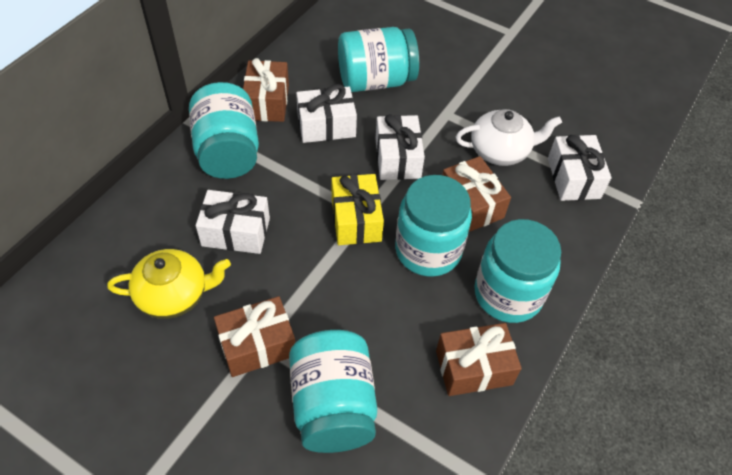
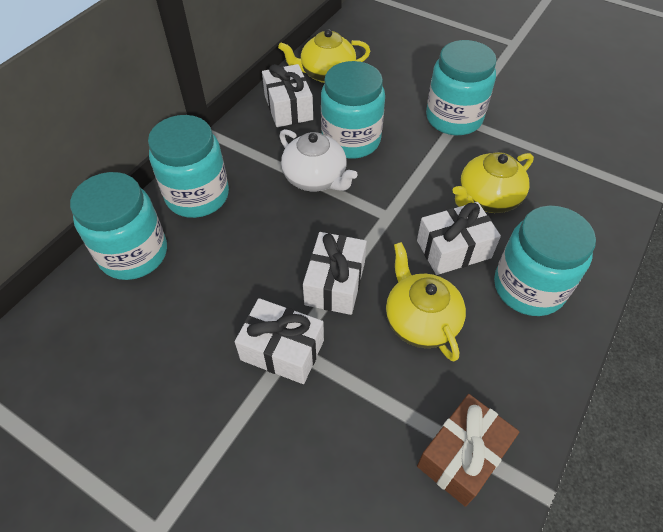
brown gift: [214,296,295,377] [243,58,289,122] [436,323,522,396] [442,156,511,232] = 4 -> [417,394,519,507] = 1
yellow gift: [332,174,384,245] = 1 -> none = 0
yellow teapot: [107,249,231,319] = 1 -> [278,29,370,83] [386,242,466,362] [452,152,534,213] = 3

